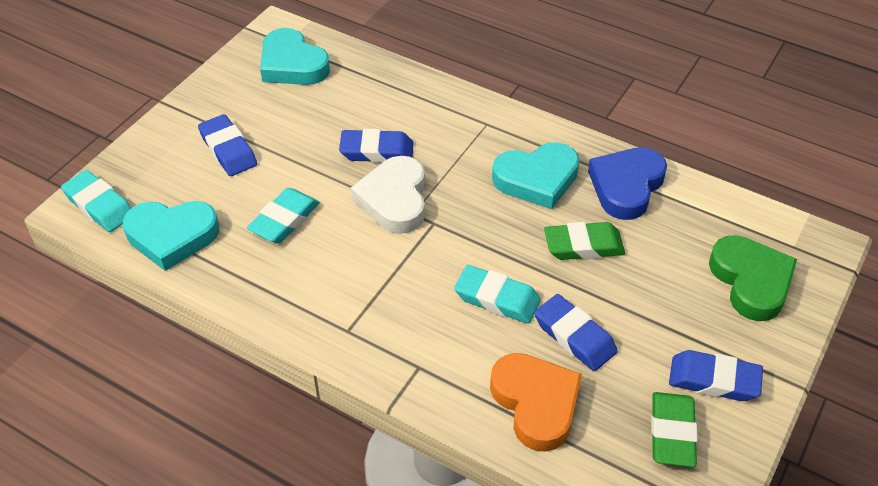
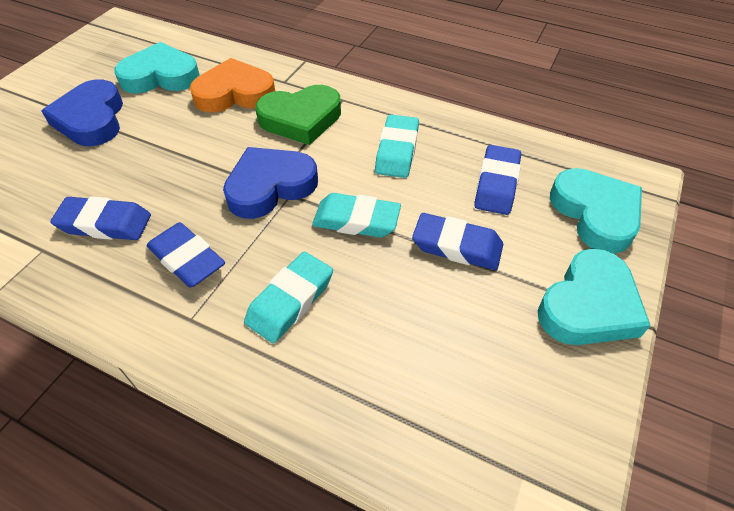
blue heart: [588,147,667,220] = 1 -> [42,79,123,146] [223,147,318,219] = 2
green eraser: [544,222,625,260] [651,392,698,467] = 2 -> none = 0
white heart: [351,156,425,234] = 1 -> none = 0

